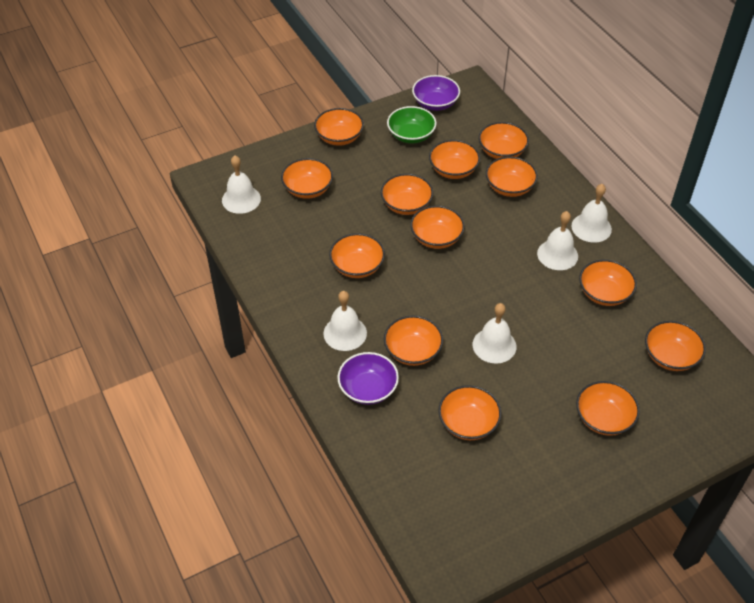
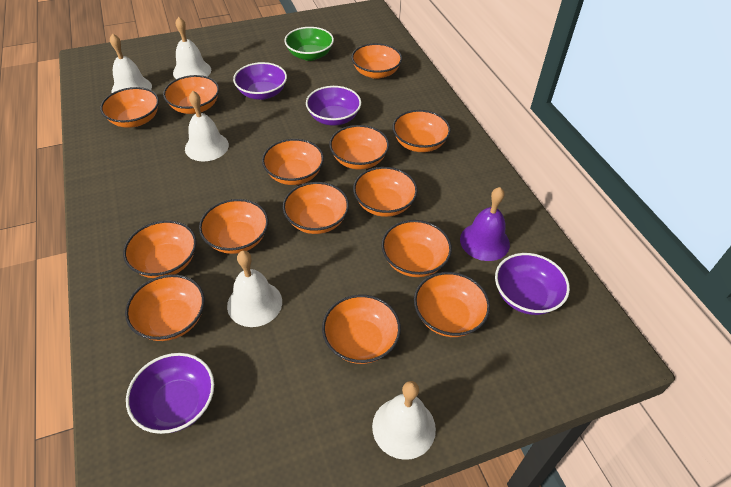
orange bowl: [281,158,333,199] [314,108,364,146] [329,233,385,278] [381,174,433,215] [384,316,443,366] [410,206,465,249] [429,140,480,179] [438,385,501,440] [479,122,529,159] [486,157,538,197] [576,381,640,436] [579,260,637,306] [645,321,706,371] = 13 -> [100,87,159,128] [123,220,197,278] [125,274,205,341] [163,75,219,114] [199,199,269,254] [262,139,324,185] [283,182,349,234] [322,294,401,364] [329,125,389,169] [351,43,402,79] [353,167,418,217] [381,220,452,277] [393,110,451,152] [414,272,490,337] = 14
purple bell: none = 0 -> [460,187,510,261] = 1
purple bowl: [337,352,399,405] [412,75,460,111] = 2 -> [126,353,214,434] [233,62,287,100] [306,86,361,126] [495,253,570,315] = 4

